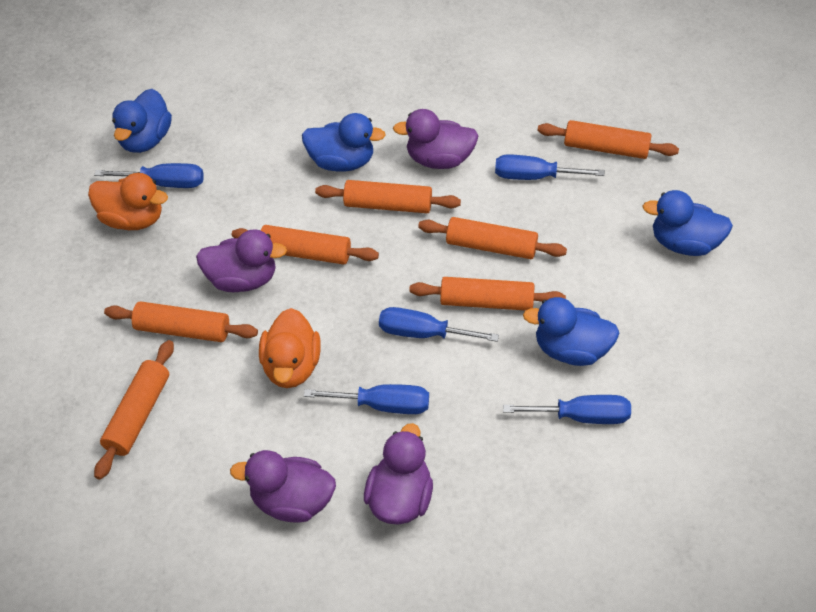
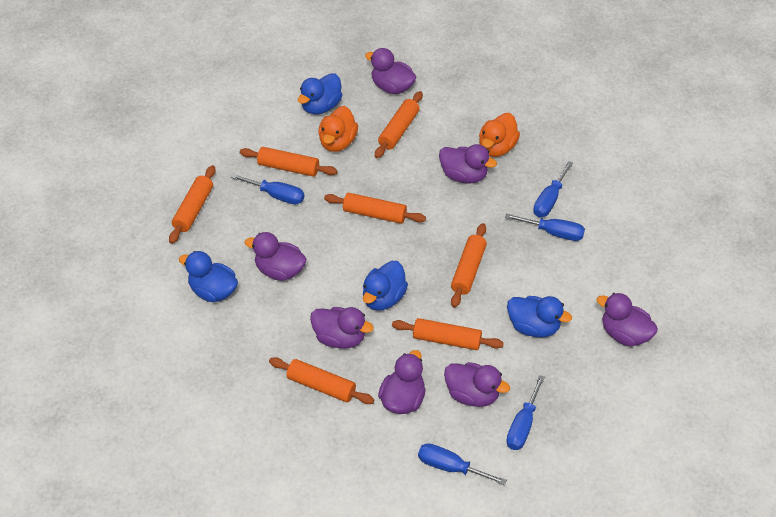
purple duck: [196,229,287,292] [230,450,336,523] [364,423,433,524] [393,109,479,169] = 4 -> [245,232,307,281] [310,307,373,349] [365,48,416,94] [378,350,426,414] [439,144,497,184] [444,362,510,407] [596,293,658,347] = 7

